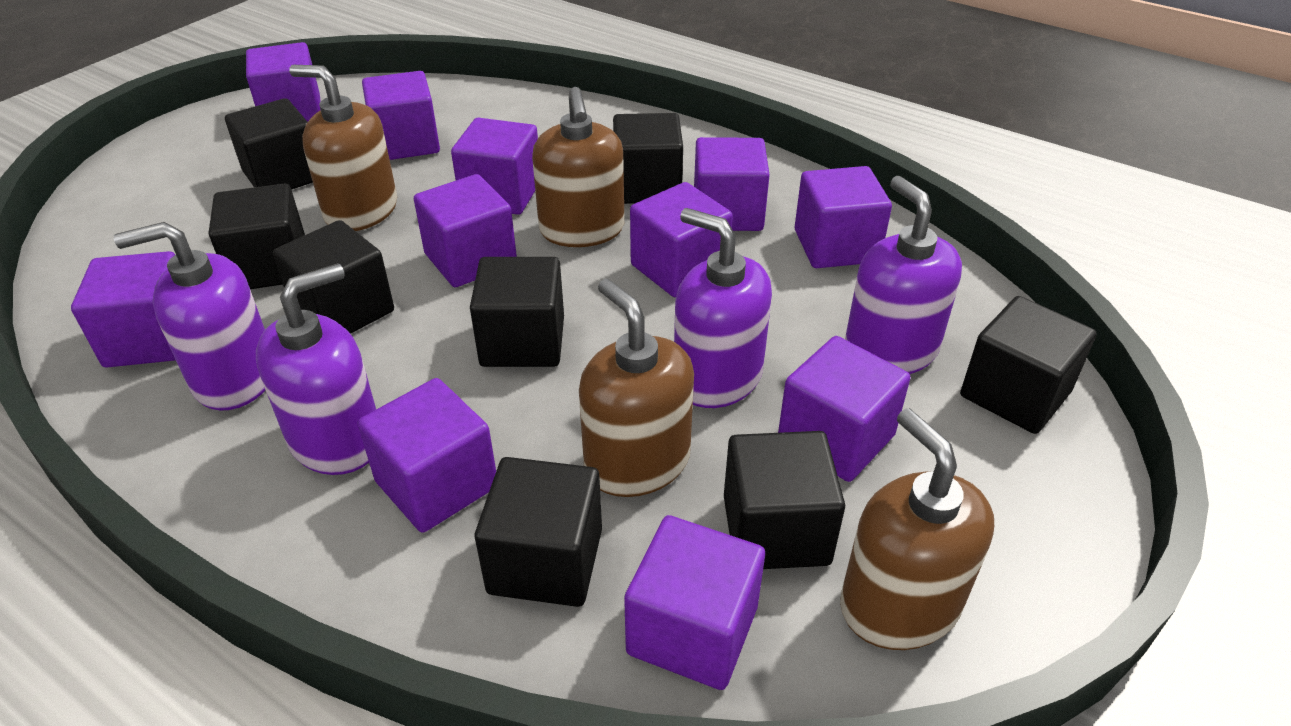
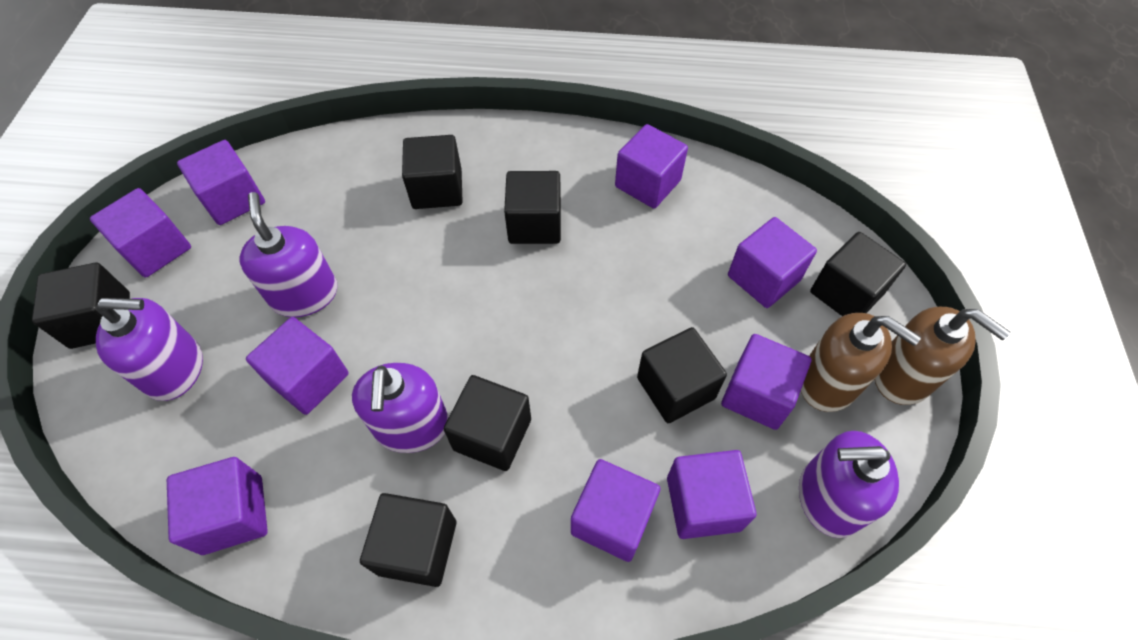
black cube: [209,183,305,289] [225,98,313,190] [273,220,394,334] [470,257,564,367] [475,457,602,607] [613,113,683,204] [724,431,845,569] [960,296,1097,434] = 8 -> [32,263,130,349] [360,493,456,587] [402,135,463,209] [444,375,531,471] [504,171,561,244] [637,327,727,423] [810,232,906,316] = 7
brown soap dispenser: [289,65,397,231] [532,87,625,247] [579,279,694,497] [840,408,994,650] = 4 -> [801,313,921,412] [874,307,1010,405] = 2
purple cube: [71,251,175,367] [246,42,321,122] [358,378,496,533] [362,71,440,160] [414,174,517,287] [451,118,538,215] [624,515,765,690] [630,182,733,297] [694,137,770,231] [778,336,910,482] [795,166,892,268] = 11 -> [90,188,191,277] [167,457,268,555] [177,140,265,225] [246,317,349,415] [571,459,660,562] [615,124,688,209] [667,450,757,539] [721,334,811,430] [728,217,817,308] = 9

